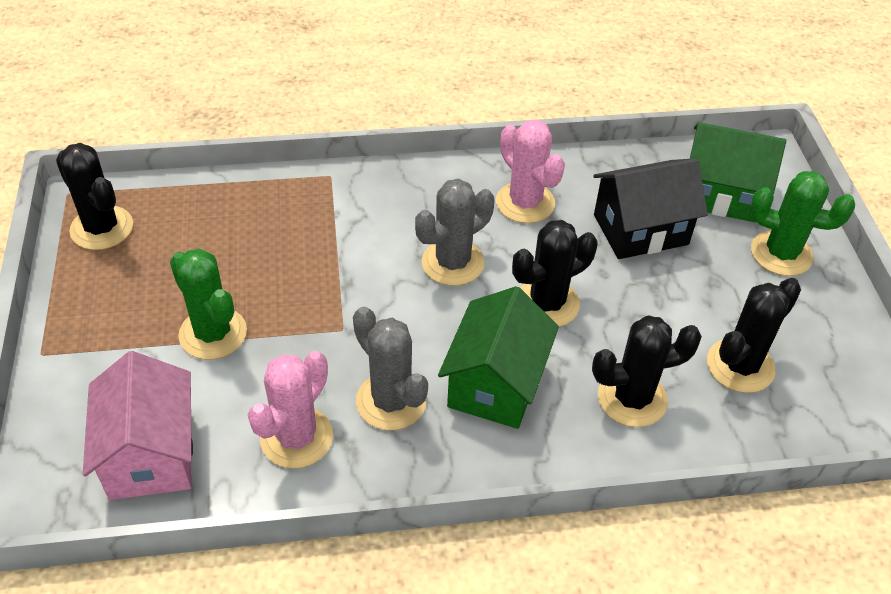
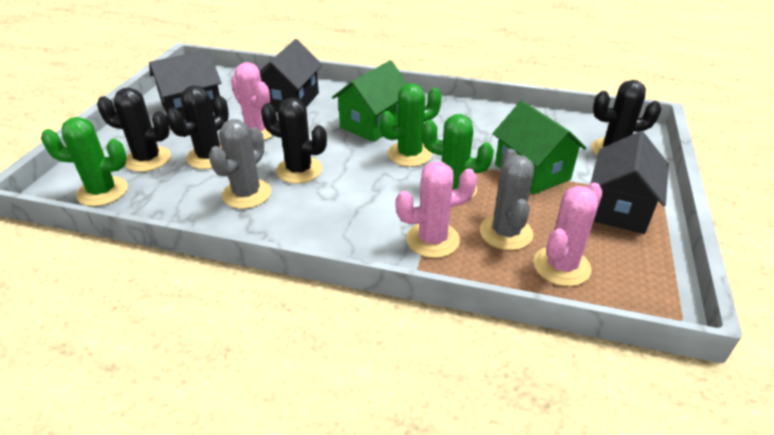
black house: [593,158,708,259] = 1 -> [149,49,221,120] [259,39,322,112] [591,131,669,234] = 3
green cactus: [170,248,247,360] [750,171,855,276] = 2 -> [41,117,128,206] [380,83,442,167] [422,114,494,198] = 3
pink cactus: [248,351,333,469] [496,119,565,223] = 2 -> [231,62,274,140] [396,161,477,258] [533,183,603,286] = 3
pink house: [83,351,193,500] = 1 -> none = 0

